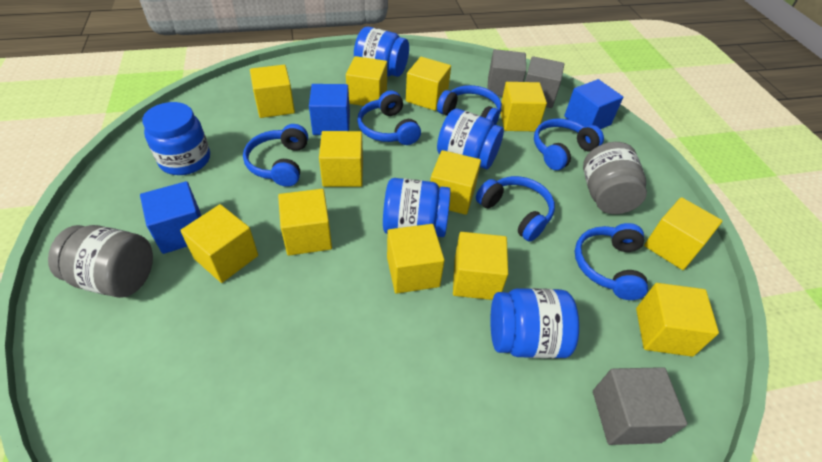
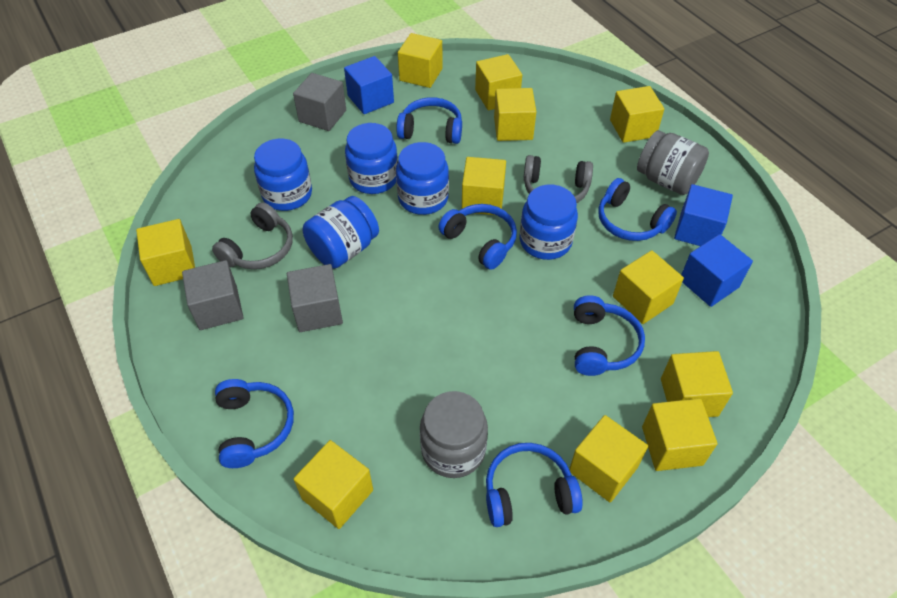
grey headphones: none = 0 -> [212,202,293,269] [523,155,593,203] = 2
yellow cube: [180,204,258,283] [250,65,295,118] [278,189,332,256] [319,131,363,187] [346,56,387,106] [387,224,445,294] [406,57,451,111] [430,150,481,215] [453,232,508,300] [500,82,547,131] [636,283,719,357] [644,197,722,270] = 12 -> [136,219,195,286] [294,440,373,529] [398,33,443,88] [462,157,506,215] [475,54,522,110] [494,88,536,141] [569,415,648,502] [610,86,664,143] [613,250,684,324] [642,398,717,471] [661,351,733,417] = 11

